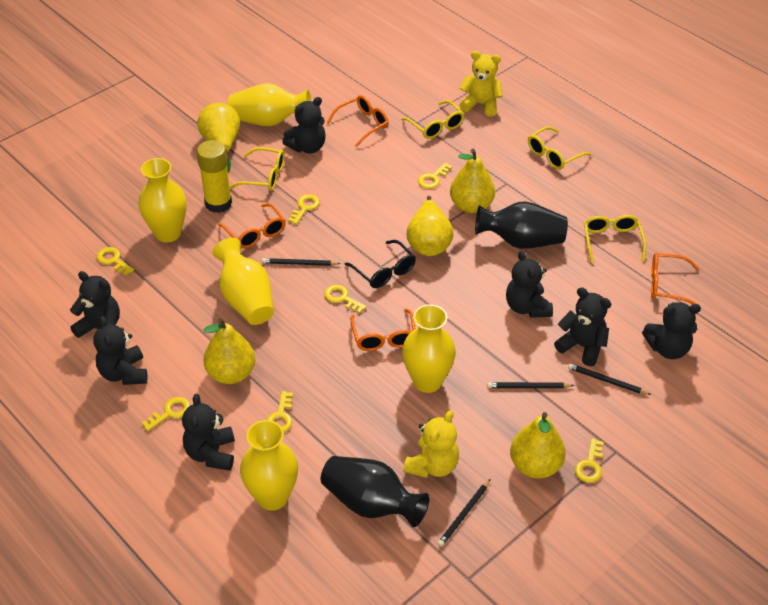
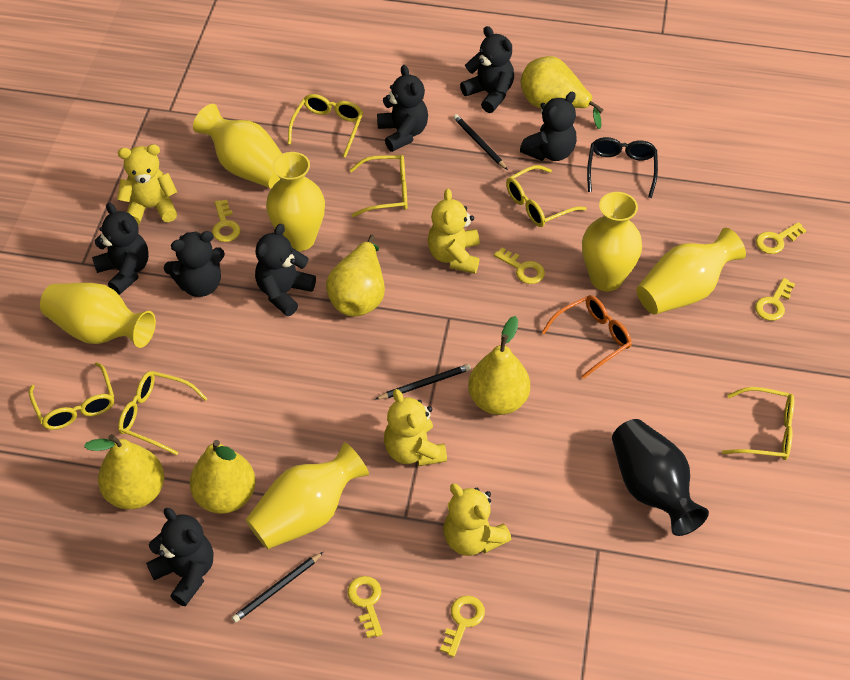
black pencil: [262,258,341,266] [437,479,491,547] [487,382,575,388] [568,364,651,395] = 4 -> [232,552,323,623] [375,364,471,400] [453,114,508,170] = 3
black vase: [321,456,429,527] [475,201,568,249] = 2 -> [612,419,709,536] = 1
orange glasses: [218,203,286,248] [327,95,389,147] [350,309,416,351] [651,253,700,305] = 4 -> [541,295,632,379] = 1
yellow glasses: [229,147,285,190] [401,100,465,139] [528,126,592,169] [584,215,646,263] = 4 -> [29,362,114,430] [118,371,208,455] [288,94,363,158] [350,155,407,217] [506,165,587,227] [722,387,794,460] = 6
yellow glue stick: [197,140,232,213] = 1 -> none = 0
yellow key: [97,247,134,276] [142,397,190,431] [266,391,293,432] [288,194,320,224] [324,284,367,314] [418,162,452,189] [575,438,603,483] = 7 -> [212,200,240,242] [347,576,383,638] [440,595,485,657] [494,247,545,284] [755,278,795,321] [756,222,806,254] = 6
yellow teddy bear: [403,410,459,478] [459,51,503,117] = 2 -> [117,144,177,225] [384,389,447,466] [428,188,480,274] [444,484,512,556] = 4
yellow vase: [139,158,187,242] [213,238,274,325] [228,83,311,126] [240,420,298,511] [402,304,456,393] = 5 -> [40,283,156,348] [193,104,282,189] [246,442,369,549] [266,152,325,251] [582,192,642,291] [636,228,746,314] = 6

